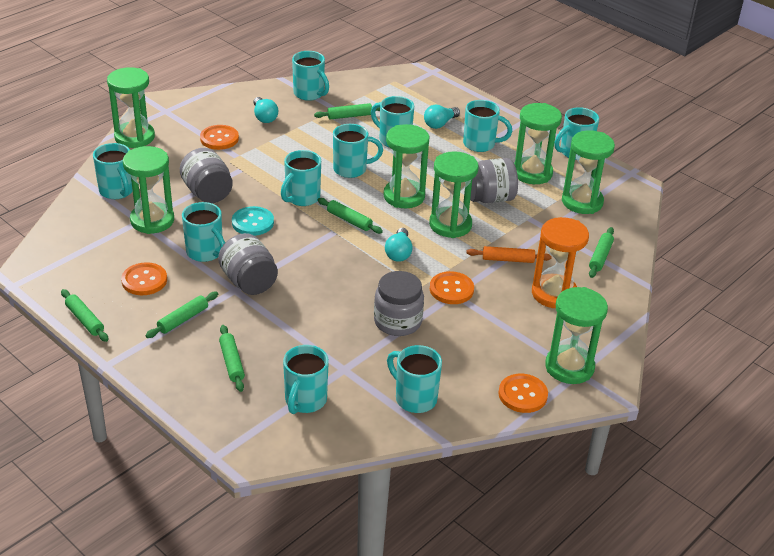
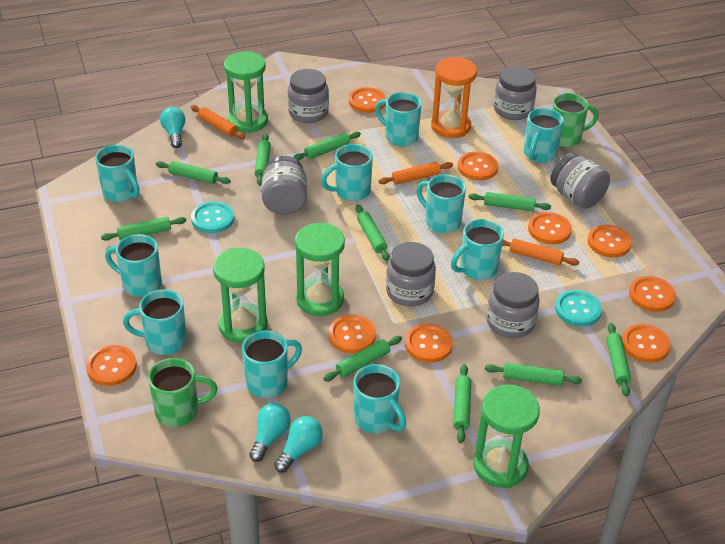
green hourglass: [107,67,155,148] [123,146,174,234] [384,124,429,208] [429,151,478,238] [514,103,562,184] [545,287,608,384] [562,130,615,214] = 7 -> [213,248,268,343] [224,51,268,133] [295,222,345,316] [473,384,540,488] = 4
green mug: none = 0 -> [148,358,218,427] [552,93,599,147] = 2
green rolling pin: [61,289,108,342] [145,292,218,338] [219,325,245,392] [314,103,380,119] [318,198,383,234] [589,227,614,278] = 6 -> [101,217,186,241] [156,161,231,184] [255,134,271,185] [293,131,361,160] [323,336,402,381] [356,205,389,261] [453,364,471,443] [468,192,551,211] [485,363,582,386] [606,323,631,397] = 10
grey jar: [180,148,233,203] [218,233,278,295] [374,271,424,336] [470,158,518,203] = 4 -> [261,156,307,215] [288,69,329,123] [386,242,436,307] [486,272,540,338] [494,66,537,120] [550,153,610,209] = 6
orange button: [121,262,167,295] [200,125,239,150] [430,271,474,304] [499,374,548,413] = 4 -> [86,345,137,386] [329,315,376,353] [349,87,386,113] [405,324,453,363] [458,152,498,181] [528,212,572,244] [588,225,632,257] [622,324,671,363] [629,276,676,312] = 9
orange rolling pin: [466,246,551,263] = 1 -> [191,105,245,139] [378,162,453,185] [502,239,579,266] = 3
turquoise button: [232,206,274,236] = 1 -> [191,201,234,233] [555,290,602,327] = 2

